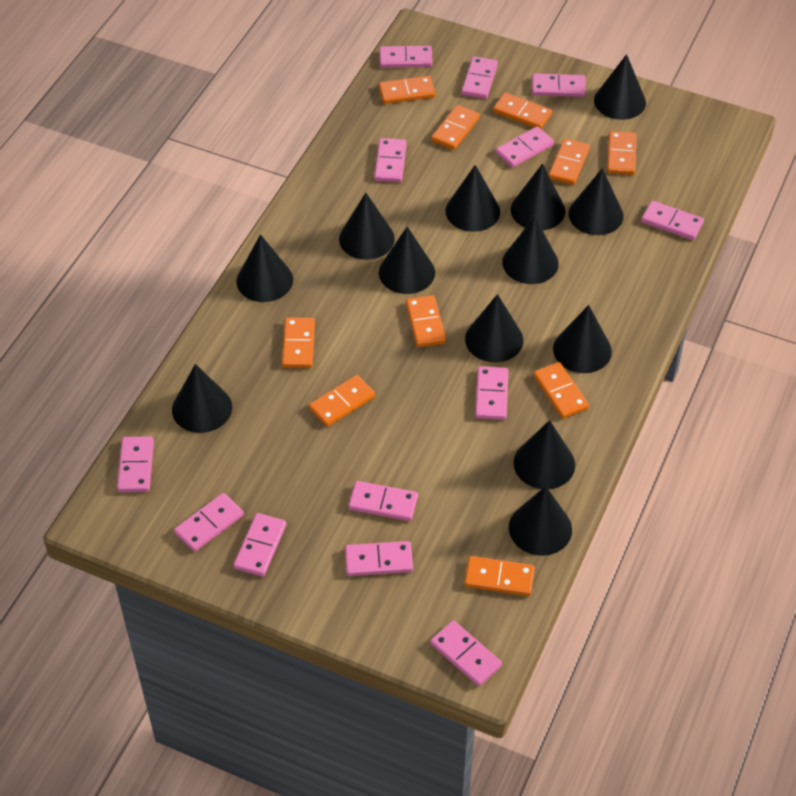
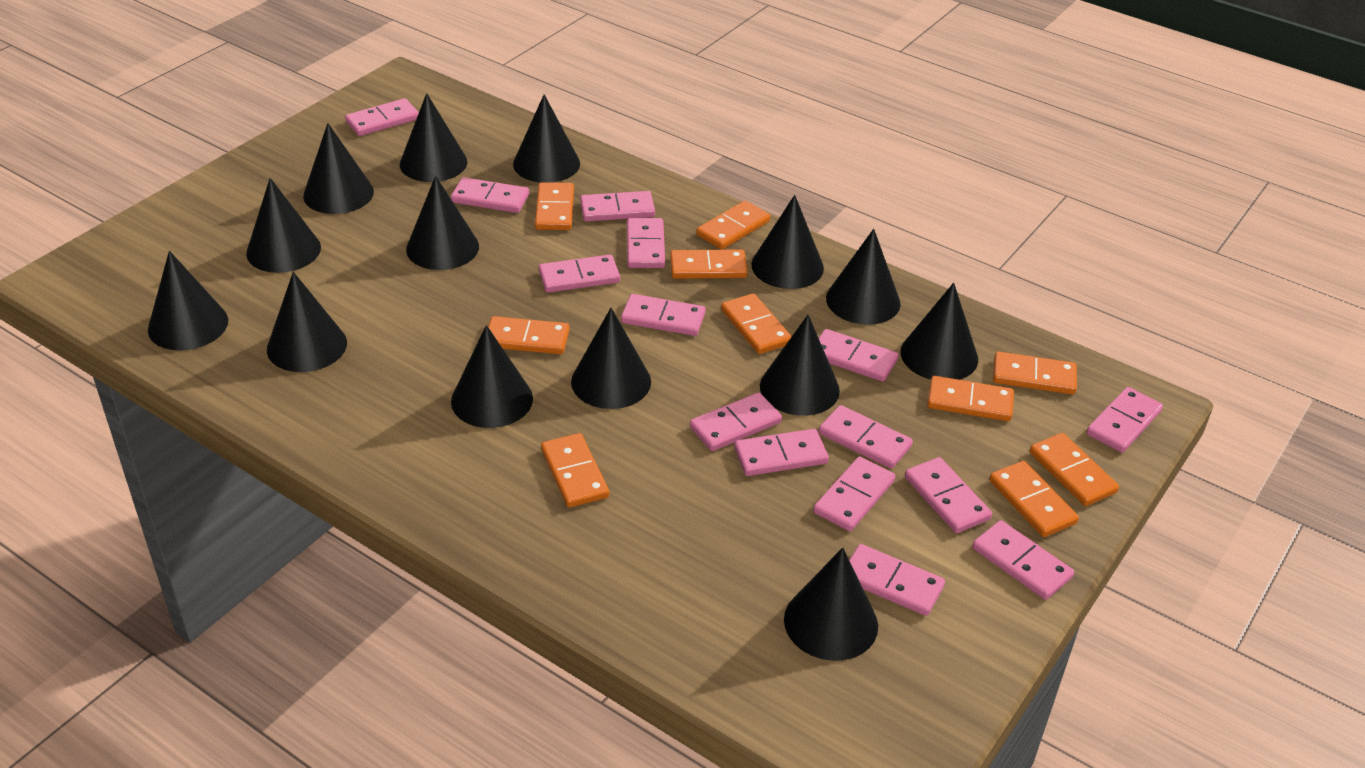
black cone: [172,364,232,433] [236,234,293,302] [339,193,395,260] [379,227,435,294] [445,165,500,232] [465,294,523,362] [502,217,559,284] [509,486,572,556] [511,164,566,230] [513,420,575,489] [553,305,612,373] [569,168,624,235] [594,54,646,120] = 13 -> [148,251,228,350] [246,178,321,273] [267,272,347,372] [303,123,374,214] [400,93,467,182] [406,176,479,270] [451,325,533,428] [513,94,580,183] [571,308,651,409] [751,195,824,289] [760,315,840,416] [784,547,878,661] [826,229,901,325] [900,283,978,380] = 14
pink domino: [117,437,154,492] [174,493,244,552] [233,513,286,577] [345,541,413,576] [348,481,418,521] [374,138,407,182] [379,46,433,68] [430,620,502,686] [461,56,498,99] [475,366,508,420] [496,126,554,168] [532,73,586,97] [641,201,704,240] = 13 -> [345,98,419,136] [451,177,529,213] [539,255,620,293] [580,191,655,222] [621,294,705,336] [627,218,665,268] [690,392,782,451] [734,429,829,476] [813,456,895,531] [819,329,898,382] [819,405,913,469] [849,544,945,616] [905,457,992,533] [972,520,1074,600] [1086,387,1163,453] = 15

